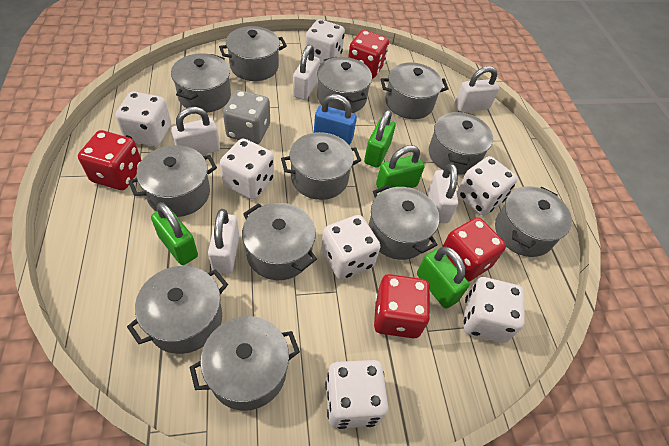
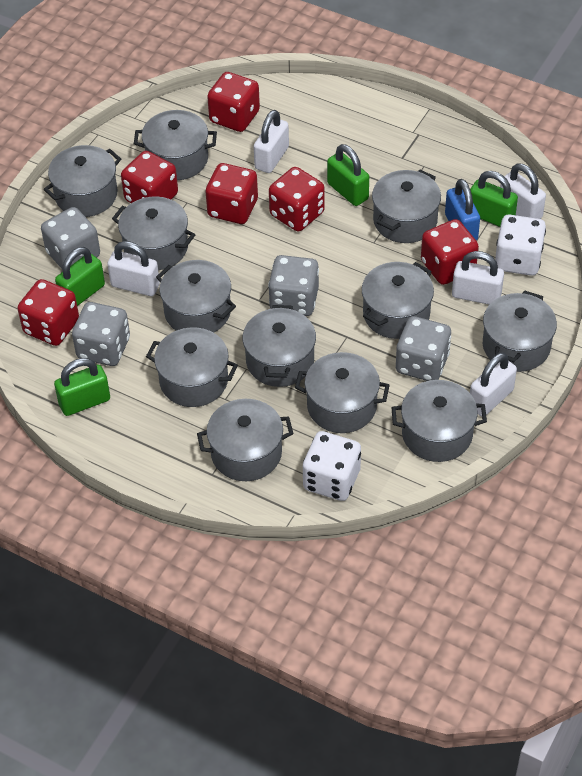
grey dice: [223,90,270,144] = 1 -> [41,207,100,269] [72,302,130,366] [268,255,319,316] [396,316,451,381] = 4
red dice: [78,130,141,190] [348,30,389,78] [374,274,430,338] [442,217,506,282] = 4 -> [17,279,79,346] [121,151,178,203] [205,163,258,224] [207,72,260,132] [269,167,325,232] [421,219,479,285] = 6
white dice: [115,91,171,147] [220,138,274,200] [305,19,345,65] [321,215,381,280] [325,360,388,429] [457,156,518,216] [464,277,525,343] = 7 -> [303,431,361,501] [495,214,546,276] = 2

